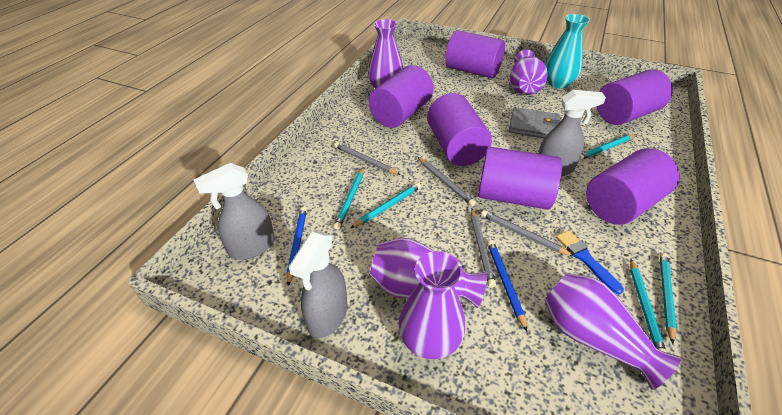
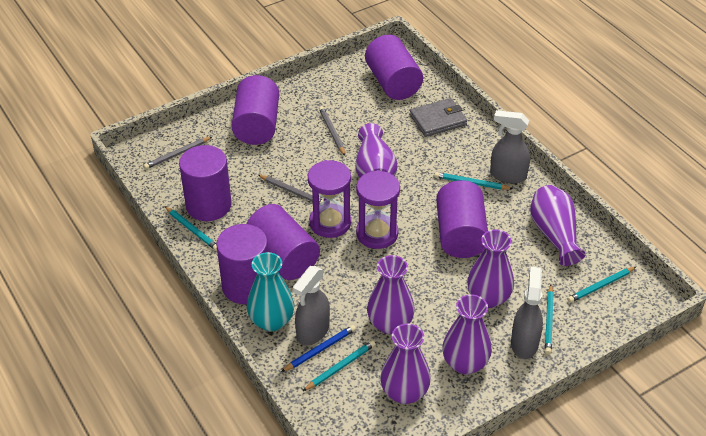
blue brush: [556,231,624,294] = 1 -> none = 0
blue pencil: [287,207,307,286] [487,240,527,331] = 2 -> [281,325,356,372] = 1
grey pencil: [334,142,401,175] [418,157,476,206] [471,209,496,287] [481,210,574,256] = 4 -> [144,137,212,169] [258,175,324,204] [319,106,345,156] = 3
purple hourglass: none = 0 -> [308,160,351,238] [356,170,400,249] = 2
purple vase: [368,19,403,88] [370,238,487,308] [399,251,465,359] [510,50,548,95] [544,273,681,390] = 5 -> [355,123,397,178] [367,255,415,334] [380,324,431,404] [442,294,492,374] [467,229,514,308] [530,185,586,266] = 6

